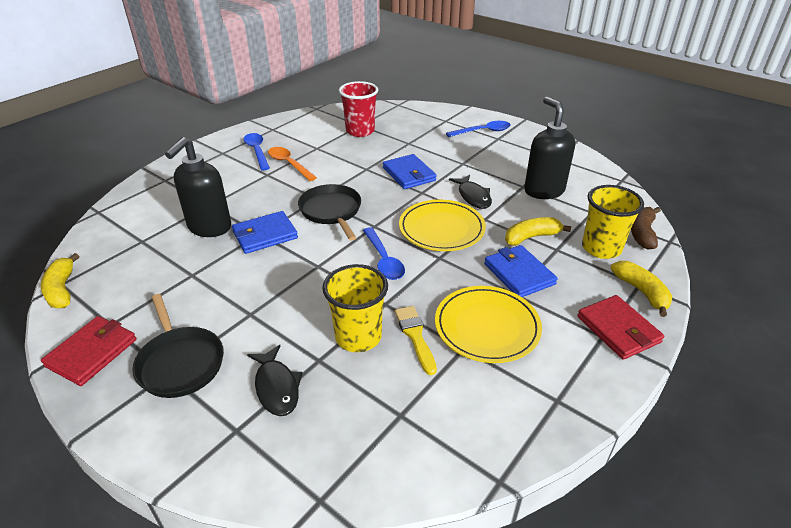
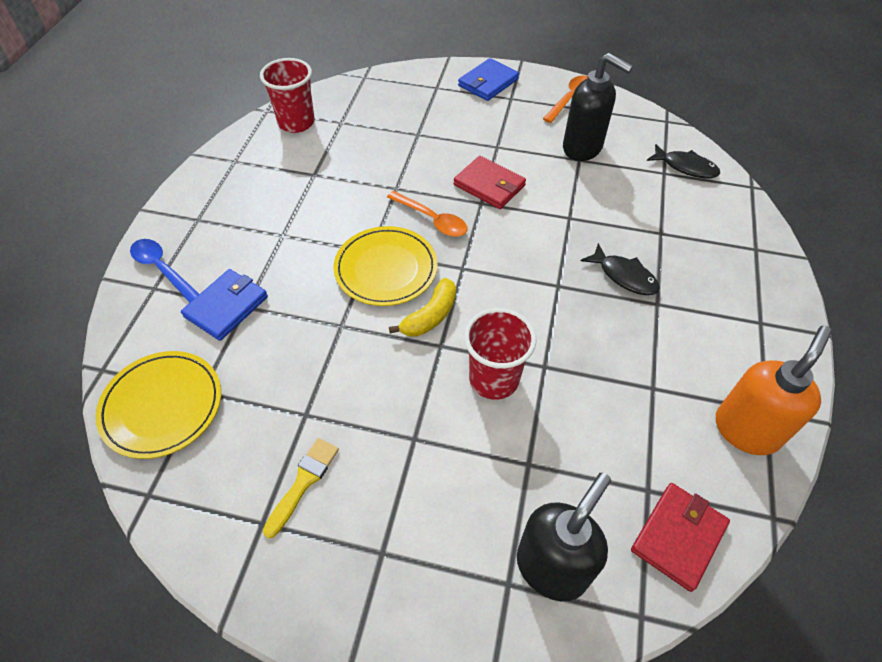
black pan: [133,294,224,398] [298,184,361,241] = 2 -> none = 0
blue spoon: [244,133,270,170] [363,227,405,280] [446,121,510,137] = 3 -> [130,239,199,303] = 1
blue wallet: [232,211,298,254] [383,154,437,189] [484,245,558,297] = 3 -> [181,269,268,341] [458,58,519,101] = 2
brown banana: [631,207,661,250] = 1 -> none = 0
orange soap dispenser: none = 0 -> [716,325,832,455] = 1
orange spoon: [268,147,317,181] = 1 -> [387,191,467,237] [543,75,588,123] = 2
red cup: [339,81,378,137] = 1 -> [260,58,315,133] [464,308,537,400] = 2
yellow banana: [41,253,79,308] [505,217,571,246] [611,261,672,317] = 3 -> [389,278,456,337] = 1
yellow cup: [322,264,388,352] [582,185,644,259] = 2 -> none = 0

